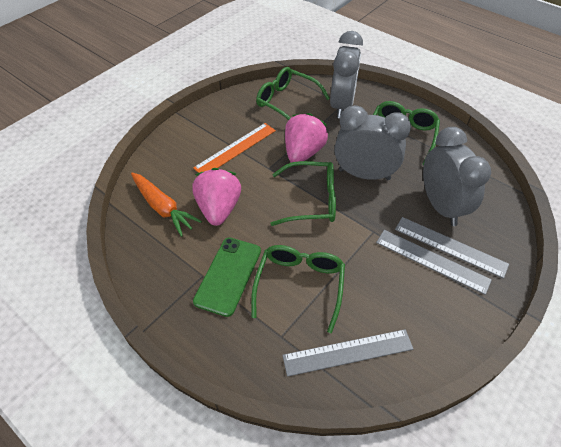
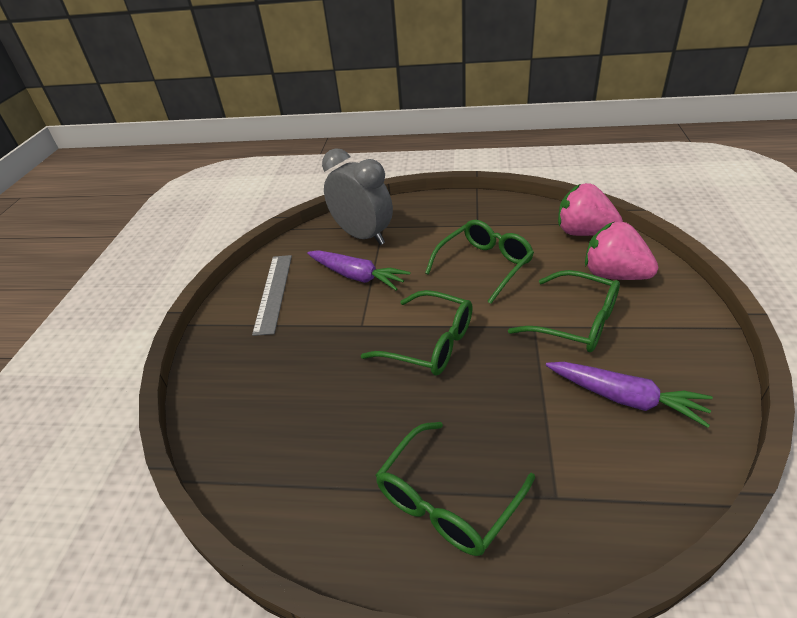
green phone: [193,237,261,317] = 1 -> none = 0
grey clock: [330,31,363,118] [334,105,411,180] [423,127,491,226] = 3 -> [322,148,393,245] = 1
grey ruler: [282,329,413,377] [376,230,492,295] [395,217,509,279] = 3 -> [252,255,292,336] = 1
orange carrot: [131,173,202,237] = 1 -> none = 0
orange ruler: [193,123,276,173] = 1 -> none = 0
purple carrot: none = 0 -> [307,250,410,290] [546,362,713,428] = 2

